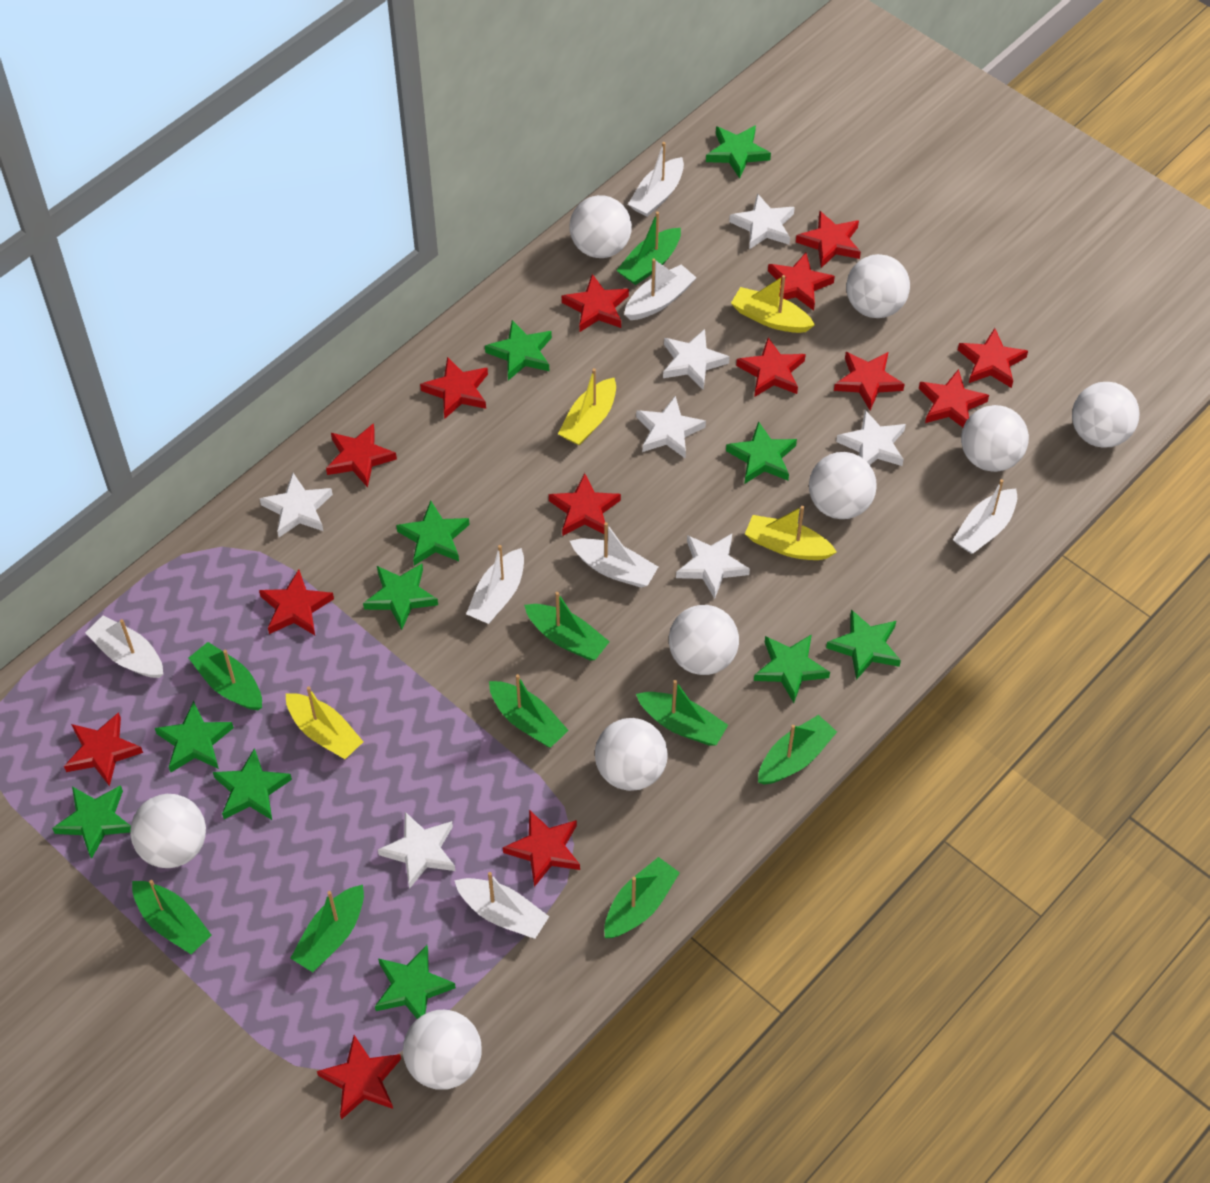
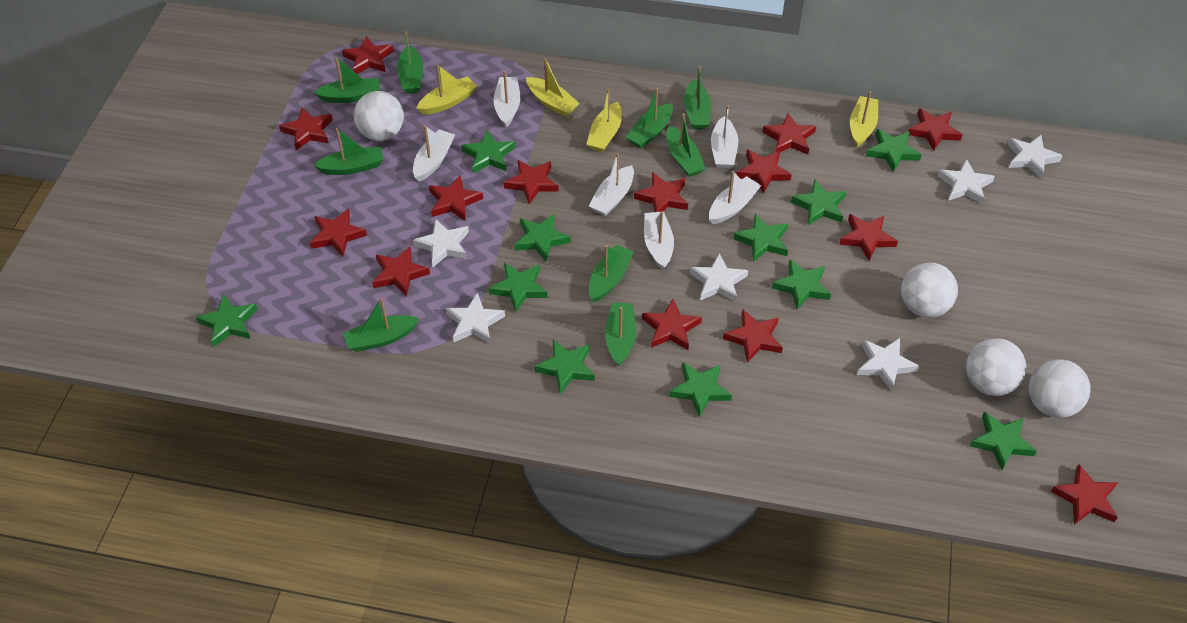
white ball: [130,794,206,868] [403,1010,482,1090] [569,195,632,258] [595,718,668,791] [669,605,739,675] [809,452,877,519] [846,254,910,318] [961,405,1029,472] [1072,382,1140,448] = 9 -> [353,91,404,141] [901,262,958,318] [966,338,1026,396] [1028,359,1090,418] = 4
white boat: [85,615,163,678] [454,872,549,939] [466,545,524,624] [570,522,658,588] [624,258,696,320] [628,142,684,217] [953,479,1017,554] = 7 -> [413,125,455,182] [494,71,520,128] [589,153,634,216] [644,211,674,270] [709,171,761,224] [711,105,738,169] = 6
white star: [259,473,333,537] [378,812,455,889] [636,396,706,459] [663,329,730,390] [676,534,750,599] [729,193,795,250] [836,410,906,466] = 7 -> [413,219,469,267] [445,293,505,344] [690,253,748,302] [857,338,919,391] [938,159,995,204] [1008,135,1063,179] = 6

